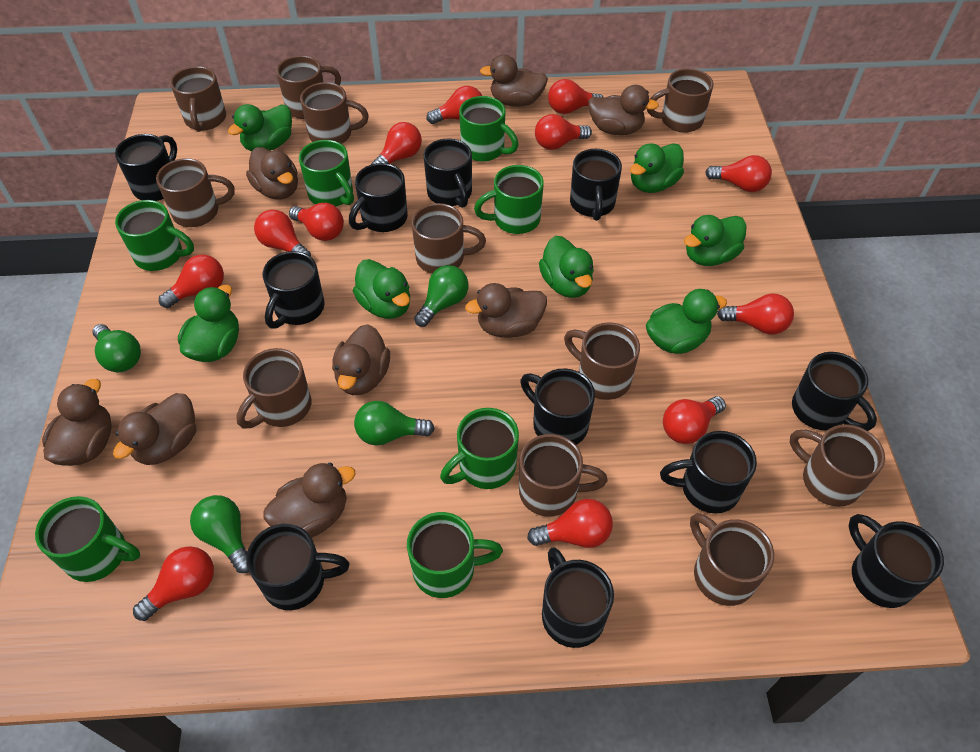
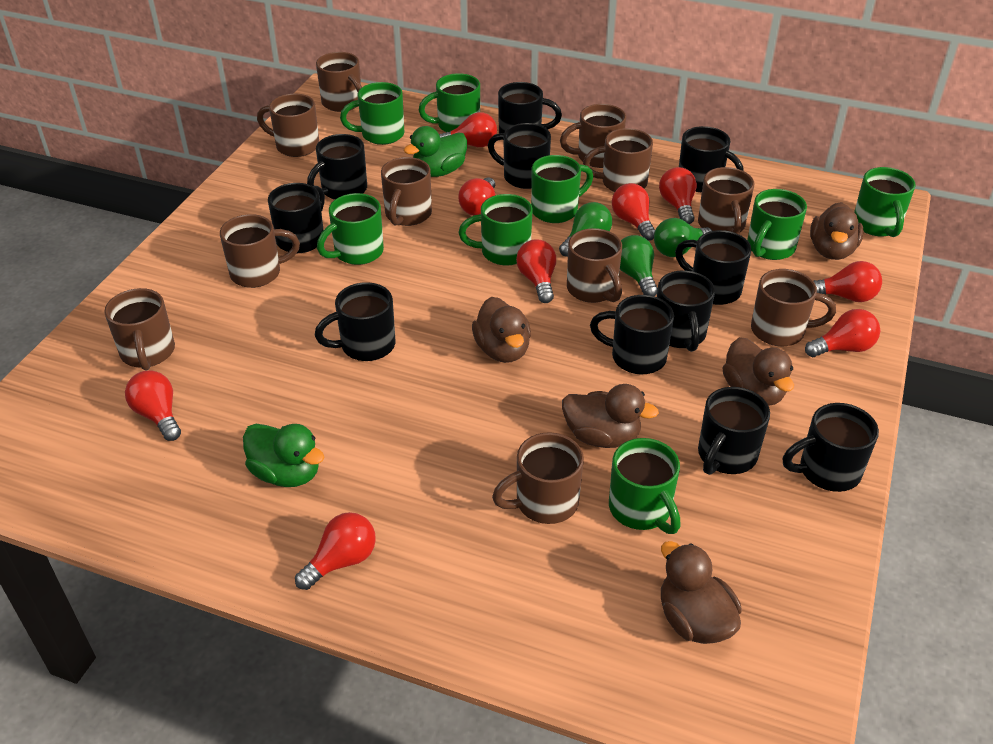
brown duck: [42,379,112,466] [113,393,196,465] [246,147,298,200] [263,463,356,538] [332,324,390,395] [465,283,547,338] [480,54,548,107] [588,85,659,135] = 8 -> [472,297,531,363] [562,384,659,448] [661,541,742,644] [723,337,794,406] [810,202,863,260] = 5
green duck: [178,285,239,362] [228,104,292,151] [353,259,410,319] [539,236,594,298] [630,143,684,193] [646,289,727,354] [684,215,747,266] = 7 -> [243,424,324,487] [404,126,467,177] = 2
green light bulb: [92,324,141,372] [190,495,249,573] [354,401,435,446] [414,265,469,327] = 4 -> [559,202,612,257] [620,235,658,296] [654,218,712,257] = 3
green mug: [35,496,140,582] [115,200,194,271] [299,140,354,206] [407,512,503,598] [440,408,519,489] [459,96,519,162] [474,165,544,234] = 7 -> [317,193,384,265] [340,82,404,145] [418,73,480,132] [458,194,532,266] [531,155,593,223] [609,438,680,534] [747,189,807,260] [854,167,915,237] = 8
red light bulb: [133,546,214,621] [159,255,224,308] [254,210,311,257] [289,203,344,241] [371,122,422,164] [426,86,482,124] [527,499,613,548] [535,114,592,150] [548,79,603,114] [663,396,726,444] [705,155,772,192] [717,293,794,334] = 12 -> [125,370,181,441] [295,512,376,590] [439,112,497,147] [458,177,496,216] [516,240,556,303] [612,183,655,241] [659,167,696,224] [805,309,880,357] [813,261,882,302] = 9

